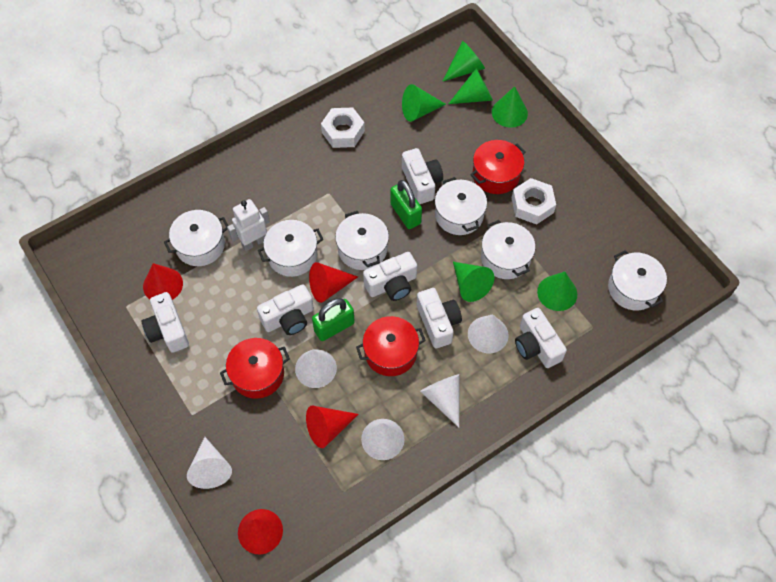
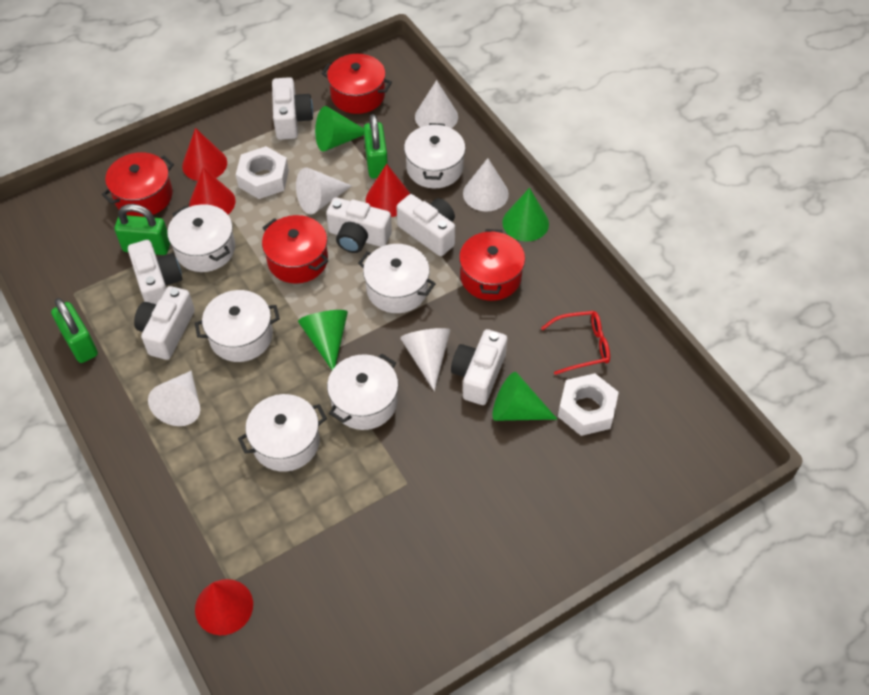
green cone: [402,84,446,122] [442,41,485,82] [448,68,493,104] [453,262,494,302] [492,86,528,128] [537,272,577,311] = 6 -> [298,310,348,370] [315,106,364,152] [493,372,557,421] [502,188,549,242] = 4
green padlock: [312,298,355,341] [390,180,422,229] = 2 -> [51,298,98,363] [115,204,170,255] [364,114,388,178] = 3
red glasses: none = 0 -> [541,311,610,375] = 1
red pot: [220,338,290,399] [356,316,426,376] [471,140,526,194] = 3 -> [102,152,174,217] [262,215,329,284] [321,54,392,114] [459,229,525,301] = 4
white robot: [227,199,270,251] = 1 -> none = 0

